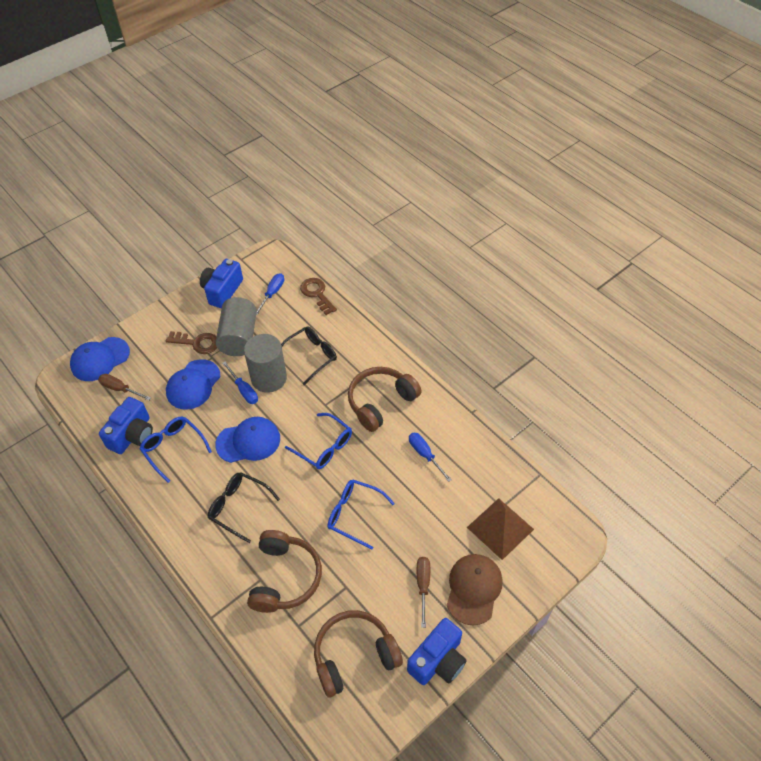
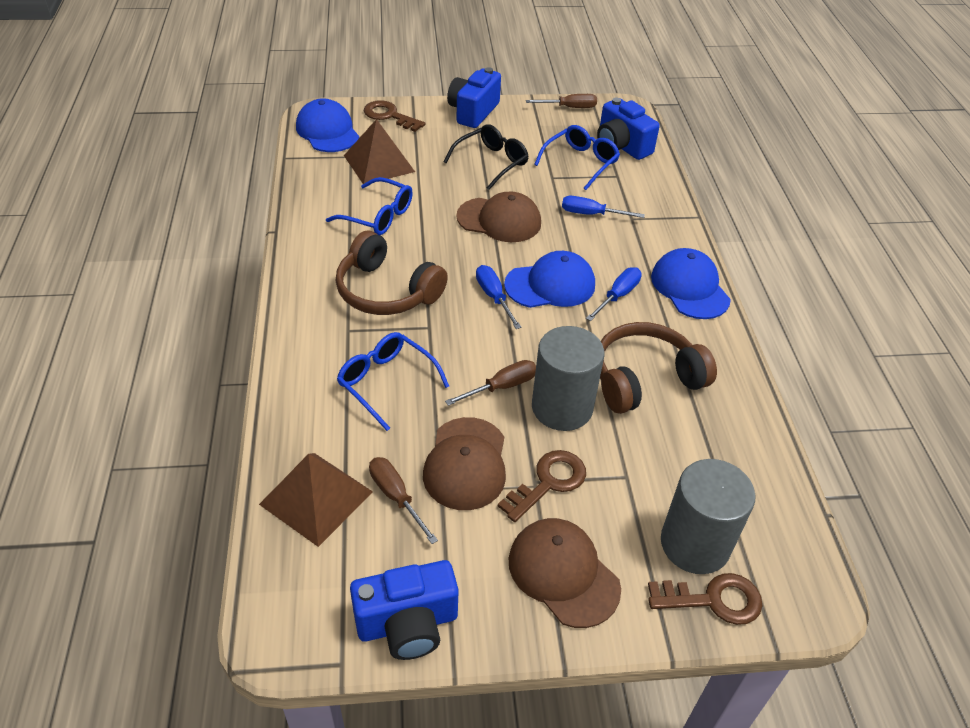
black glasses: [208,472,280,543] [281,326,337,385] = 2 -> [444,124,529,190] = 1
brown cap: [447,554,503,625] = 1 -> [423,417,506,510] [456,191,541,242] [509,518,621,628] = 3
brown headphones: [247,530,322,613] [314,610,403,697] [348,367,422,432] = 3 -> [336,231,448,315] [600,322,717,414] = 2
brown key: [166,331,217,354] [300,278,337,315] = 2 -> [364,100,425,132] [498,450,586,522] [648,573,762,625] = 3
brown pyramid: [467,498,534,560] = 1 -> [259,453,373,547] [344,119,415,184] = 2
brown screwdriver: [98,374,151,401] [417,557,430,628] = 2 -> [369,457,438,544] [445,360,536,406] [526,94,597,108] = 3

